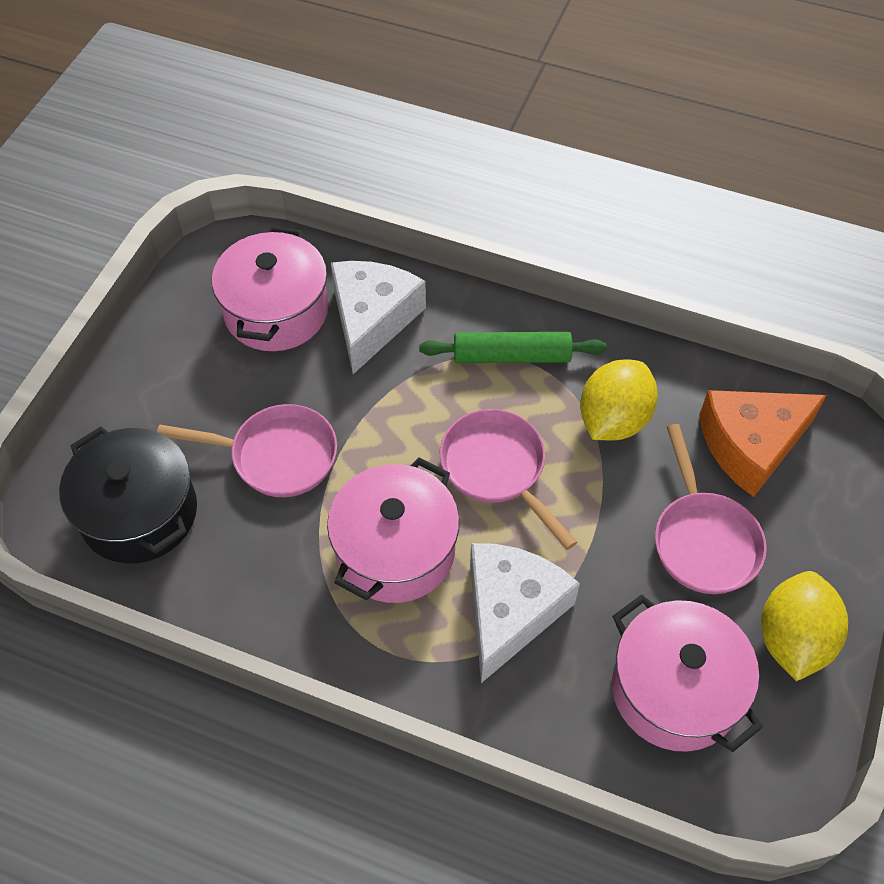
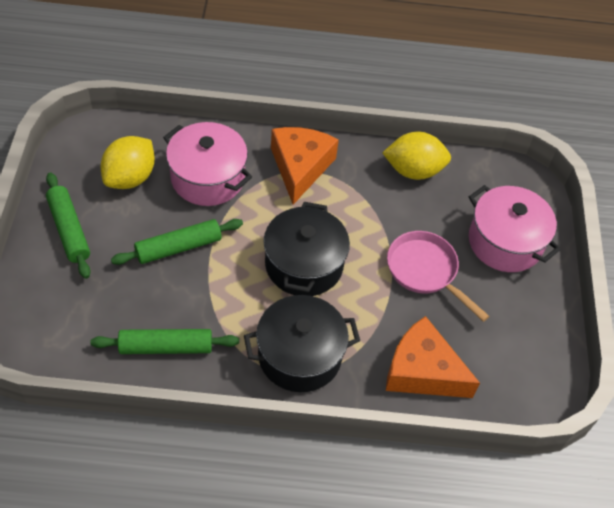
black pot: [59,426,197,563] = 1 -> [244,295,360,392] [264,202,350,296] = 2
green rolling pin: [419,332,607,363] = 1 -> [46,172,91,279] [90,329,239,354] [111,219,243,265] = 3
orange cheese: [699,390,827,497] = 1 -> [271,127,339,205] [386,316,480,398] = 2
pink pan: [157,404,337,497] [440,409,577,550] [655,424,767,594] = 3 -> [387,231,490,322] = 1
pink pot: [212,227,328,351] [327,458,460,603] [612,595,763,752] = 3 -> [163,122,252,206] [469,185,561,272] = 2
white cheese: [331,261,426,374] [470,543,580,683] = 2 -> none = 0

